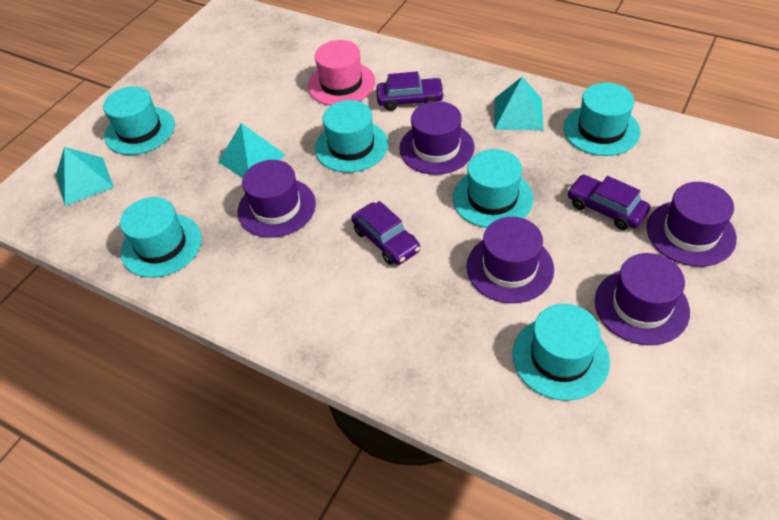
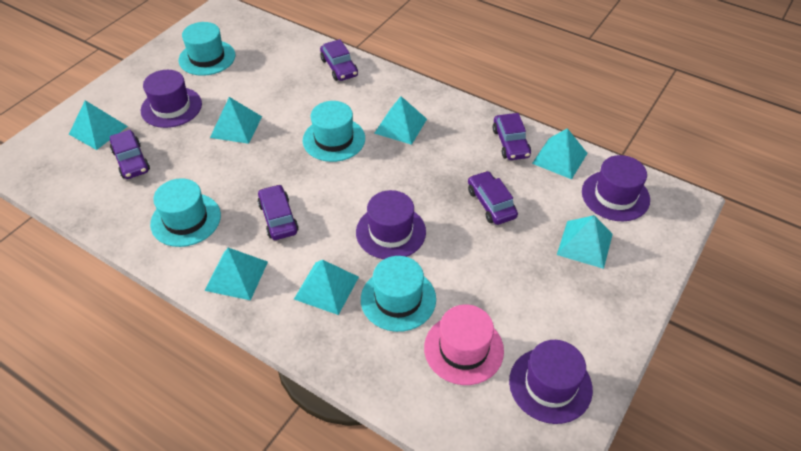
purple car: [351,201,420,265] [376,72,445,111] [567,175,650,230] = 3 -> [110,130,150,179] [257,184,299,240] [320,39,358,81] [468,171,518,225] [493,113,531,160] = 5
purple hat: [238,160,316,238] [399,101,474,175] [466,217,554,303] [595,253,690,345] [647,182,737,267] = 5 -> [141,70,202,128] [356,190,426,259] [509,340,593,424] [582,155,650,221] = 4
turquoise hat: [103,86,175,155] [120,197,202,278] [315,100,388,172] [453,149,533,228] [513,304,610,401] [563,83,641,156] = 6 -> [150,178,221,247] [179,22,235,76] [303,101,365,162] [361,256,436,332] = 4
turquoise pyramid: [56,147,114,206] [218,123,285,178] [494,77,543,130] = 3 -> [69,100,128,150] [205,248,268,300] [210,97,262,144] [294,260,359,315] [374,96,427,145] [532,128,588,179] [557,215,613,269] = 7

